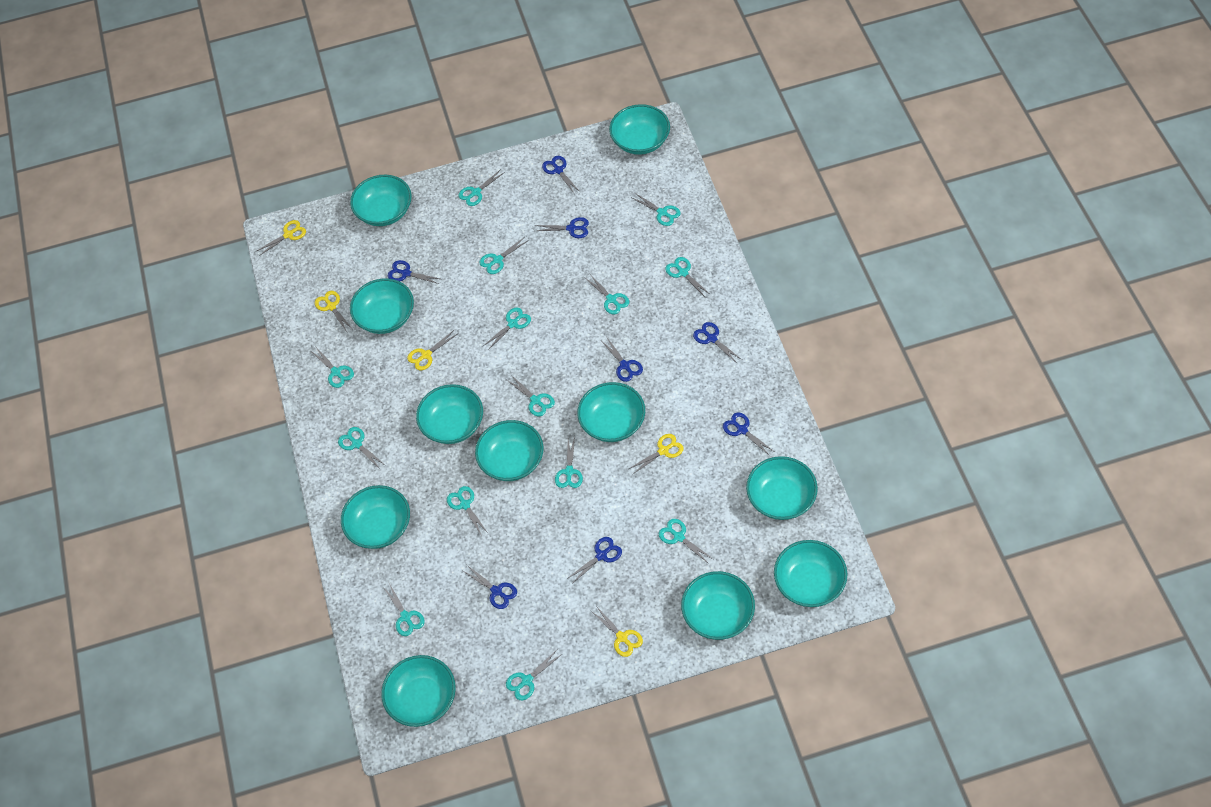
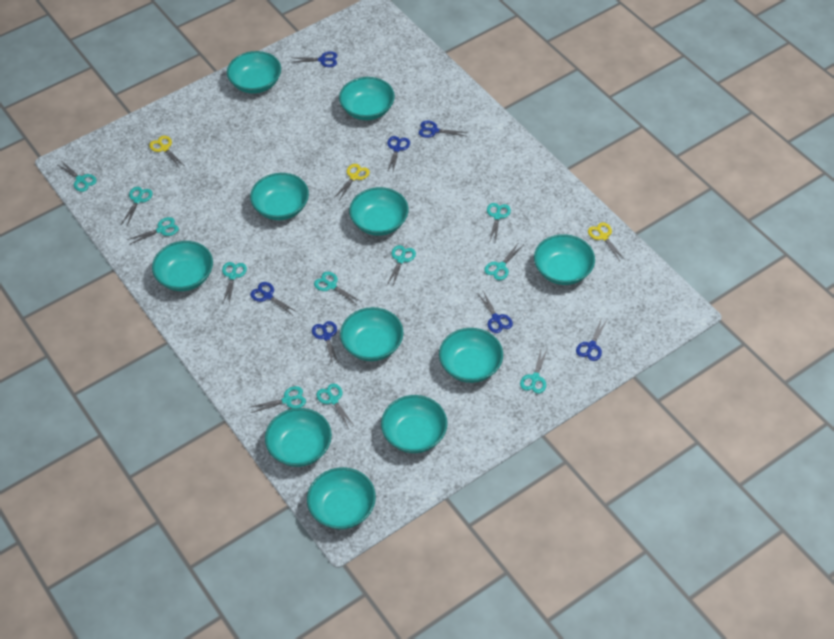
blue scissors: [388,260,440,284] [463,565,517,609] [535,217,589,238] [542,156,580,193] [567,537,622,584] [602,338,643,382] [693,322,742,363] [723,413,775,456] = 8 -> [250,282,297,315] [293,51,337,67] [312,321,339,365] [387,136,410,172] [418,121,468,138] [477,291,513,333] [576,318,608,361] = 7
turquoise scissors: [311,346,354,388] [338,427,385,469] [383,583,425,636] [447,486,488,536] [459,169,505,206] [479,238,529,274] [483,307,531,350] [506,650,562,700] [507,375,555,416] [555,436,583,488] [585,274,630,314] [632,193,681,226] [659,519,713,564] [665,257,711,297] = 14 -> [58,162,97,192] [122,187,153,225] [127,217,179,245] [222,262,247,303] [251,386,306,413] [314,272,360,305] [317,384,355,429] [387,245,416,285] [484,242,522,281] [487,203,511,243] [520,348,548,394] = 11
yellow scissors: [255,220,306,256] [314,291,352,332] [407,330,457,370] [591,606,643,657] [629,434,684,475] = 5 -> [149,136,185,168] [334,164,370,200] [588,222,625,261] = 3

